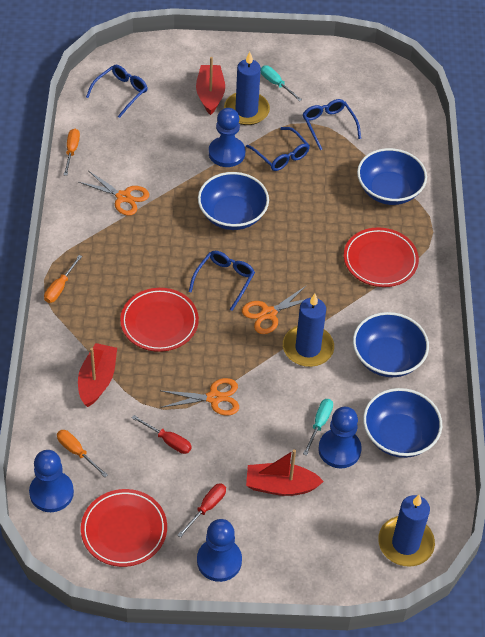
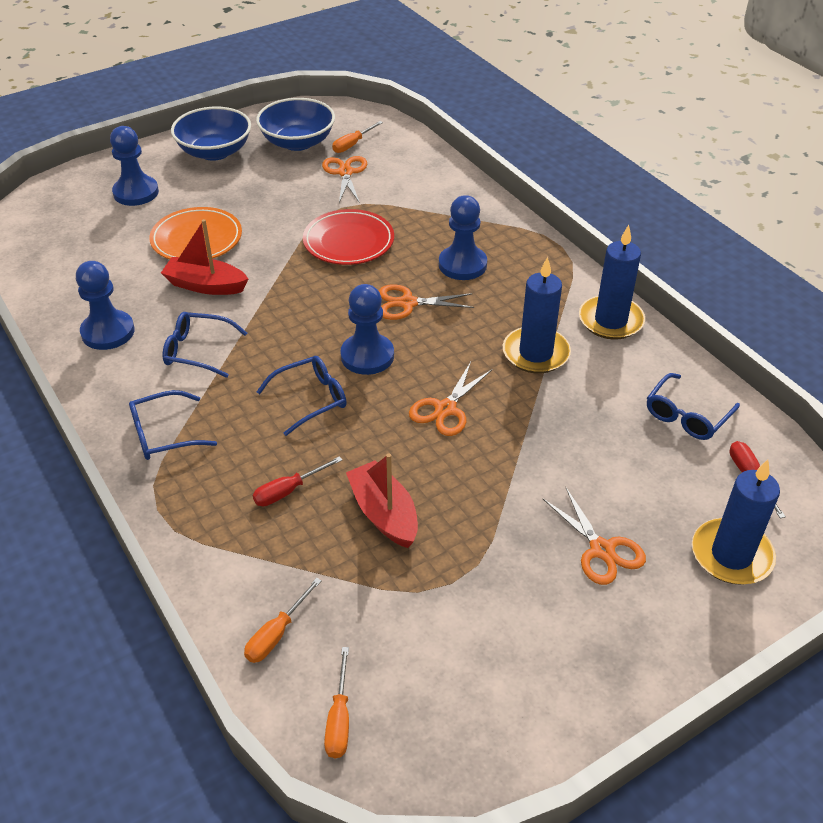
blue bowl: [198,172,269,230] [353,312,429,377] [357,148,427,205] [363,388,442,458] = 4 -> [171,107,251,161] [256,98,335,151] = 2
orange plate: none = 0 -> [149,207,242,259] = 1
orange scissors: [79,171,149,216] [160,378,239,416] [242,285,307,334] = 3 -> [322,156,367,203] [379,284,474,320] [409,362,493,436] [543,487,646,585] = 4
red boat: [78,343,117,407] [196,57,225,115] [246,449,324,496] = 3 -> [161,219,248,295] [346,453,418,548] = 2
red plate: [81,489,167,567] [120,288,199,352] [344,228,419,287] = 3 -> [303,209,394,265] = 1
turquoise screwdriver: [261,66,302,101] [303,399,333,456] = 2 -> none = 0

